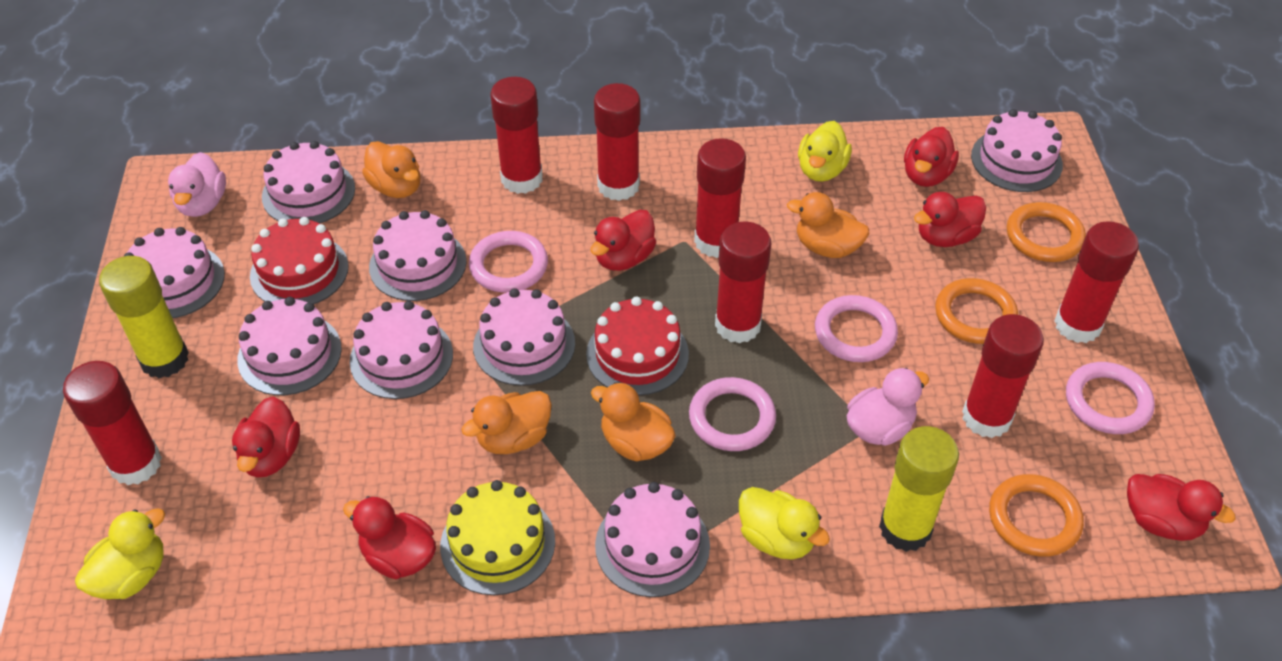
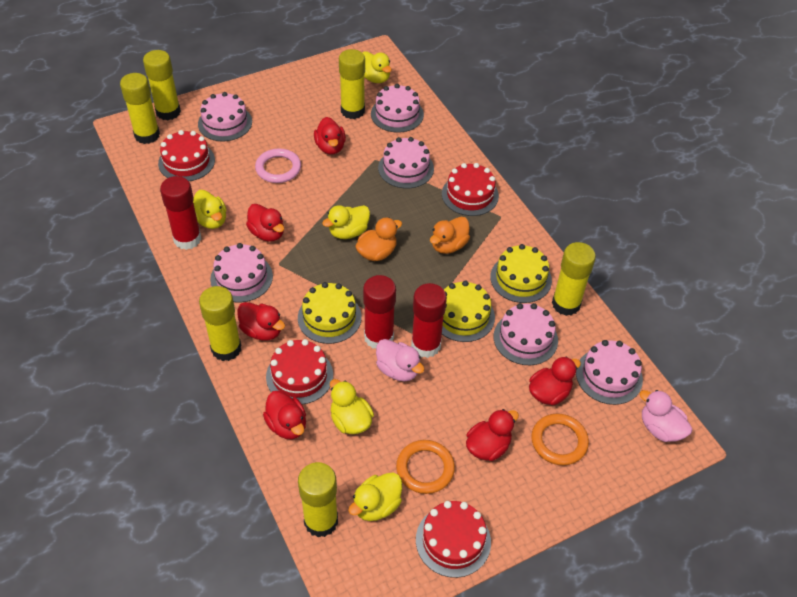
orange duck: [362,141,420,198] [461,391,552,454] [591,382,676,461] [787,192,869,258] = 4 -> [355,217,402,261] [430,217,470,254] = 2
orange ring: [935,278,1018,344] [989,474,1084,557] [1007,202,1086,262] = 3 -> [396,440,455,494] [531,413,589,465] = 2
pink cake: [124,227,225,318] [237,297,342,395] [262,141,355,223] [349,301,453,399] [369,210,467,301] [473,288,575,386] [595,482,710,597] [971,109,1063,192] = 8 -> [198,92,252,141] [210,243,273,302] [371,84,424,133] [378,137,434,188] [493,303,558,365] [576,340,643,405] = 6
pink ring: [469,231,548,293] [689,377,776,451] [815,295,898,362] [1066,362,1155,434] = 4 -> [255,149,301,183] = 1
red cake: [250,217,349,305] [586,297,689,396] = 2 -> [158,130,215,181] [266,339,333,405] [416,501,491,578] [442,163,499,216] = 4
red glue stick: [63,361,162,485] [490,77,543,194] [594,83,640,201] [694,138,746,258] [715,222,771,344] [962,314,1044,438] [1054,221,1139,343] = 7 -> [160,176,201,250] [363,275,396,349] [411,283,447,358] = 3
yellow cake: [440,480,555,595] = 1 -> [298,282,362,344] [442,280,495,342] [490,244,552,303] = 3
yellow duck: [75,508,165,599] [739,487,830,560] [798,121,852,182] = 3 -> [193,190,226,229] [322,205,370,239] [330,379,374,434] [348,472,402,521] [363,51,392,83] = 5
yellow glue stick: [99,256,189,378] [879,426,959,552] = 2 -> [120,73,160,144] [143,50,181,120] [199,286,241,361] [298,462,338,537] [339,49,365,119] [552,242,596,316] = 6

